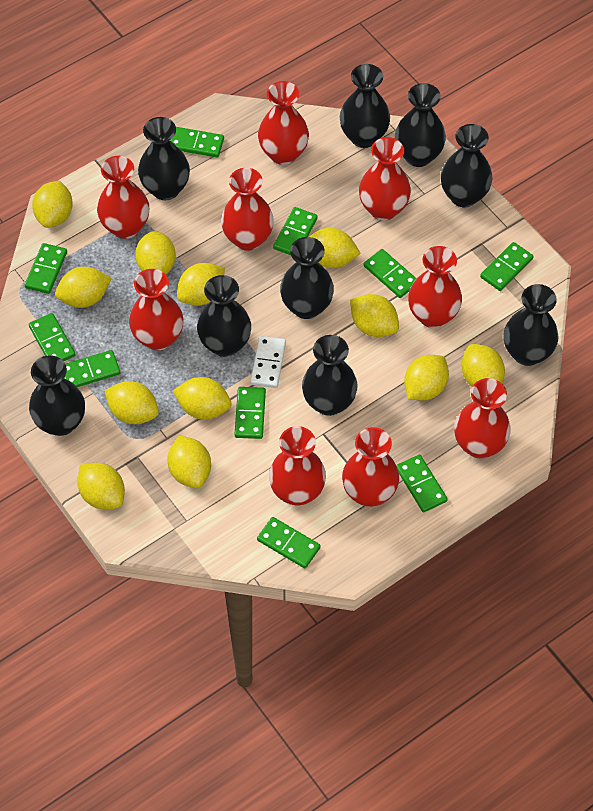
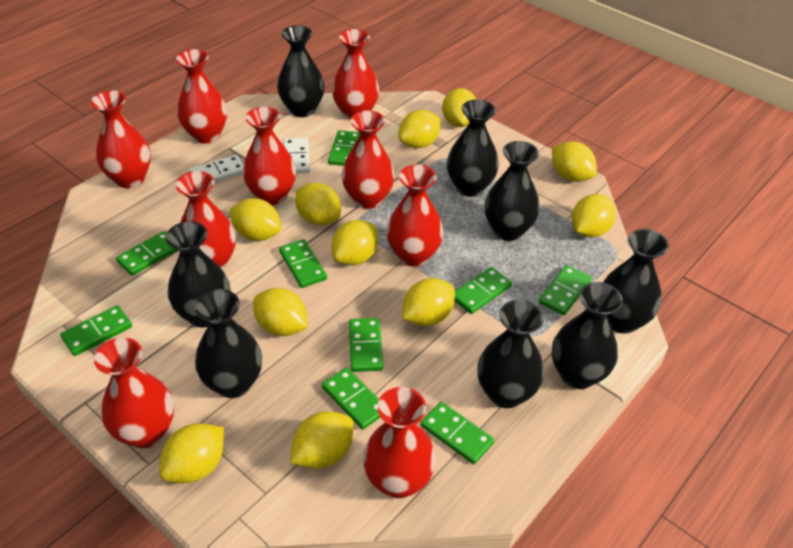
black vase: [29,356,85,436] [138,117,190,200] [197,275,251,357] [280,237,334,319] [302,335,358,416] [340,64,390,148] [395,83,446,167] [441,124,493,207] [504,284,559,366] = 9 -> [166,222,230,328] [195,289,262,398] [277,25,324,117] [447,99,499,197] [477,300,544,408] [485,141,540,241] [552,282,623,389] [603,229,669,334] = 8
green domino: [25,243,67,294] [29,313,76,361] [64,350,120,387] [170,127,224,157] [235,387,266,439] [257,517,321,568] [273,207,318,255] [364,249,417,298] [396,454,448,512] [480,242,533,291] = 10 -> [60,305,132,356] [116,231,178,276] [279,239,327,288] [322,368,380,429] [328,130,360,166] [349,318,383,372] [420,402,494,464] [454,267,512,314] [539,265,591,315] = 9
white domino: [250,336,286,388] = 1 -> [189,155,244,182] [283,138,310,174] = 2
yellow lemon: [32,181,73,228] [55,267,112,308] [77,463,125,510] [104,381,159,424] [135,231,176,274] [167,435,211,488] [173,377,231,419] [177,263,225,306] [309,228,361,268] [350,294,399,337] [404,355,449,400] [462,344,505,387] = 12 -> [159,423,224,483] [230,198,281,241] [253,288,308,336] [290,411,354,469] [295,183,341,225] [331,220,378,265] [398,110,441,148] [402,278,455,326] [442,88,477,127] [552,141,597,182] [571,194,616,237] = 11

